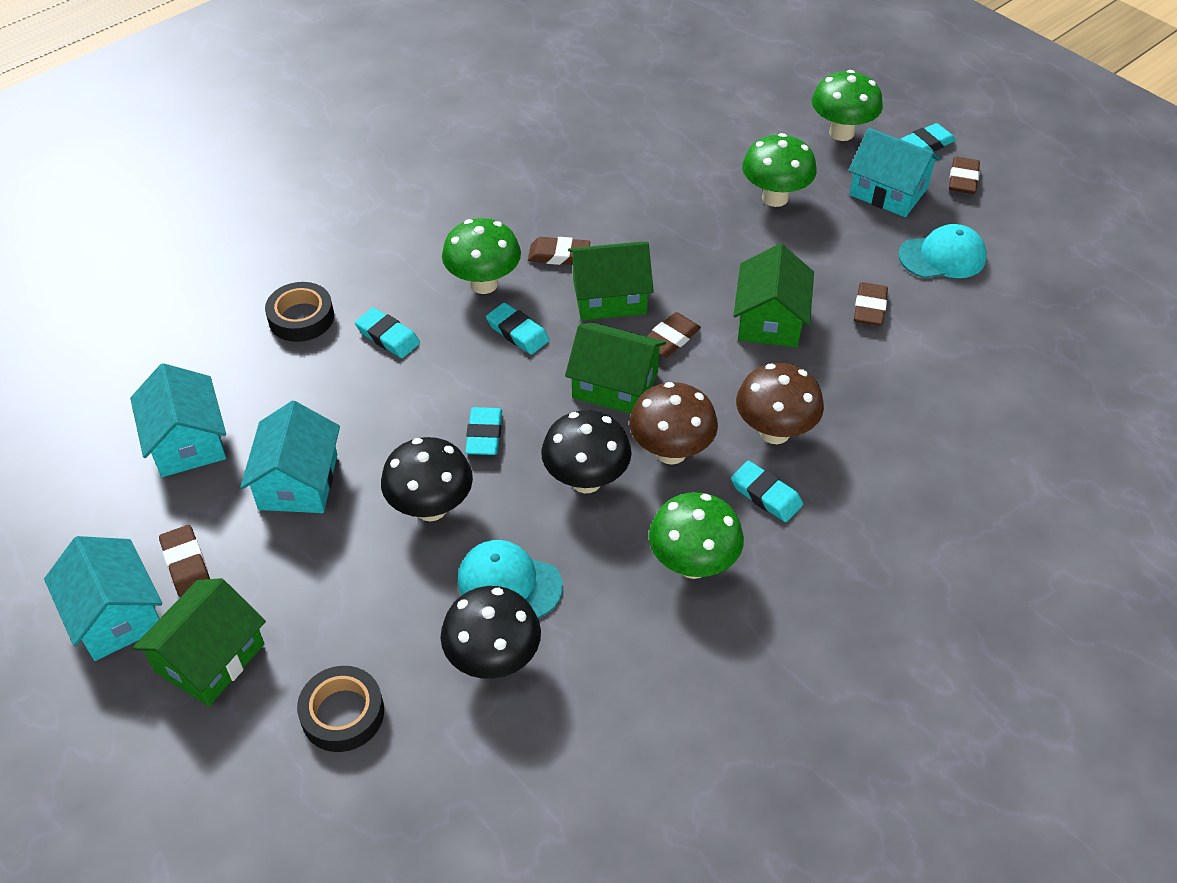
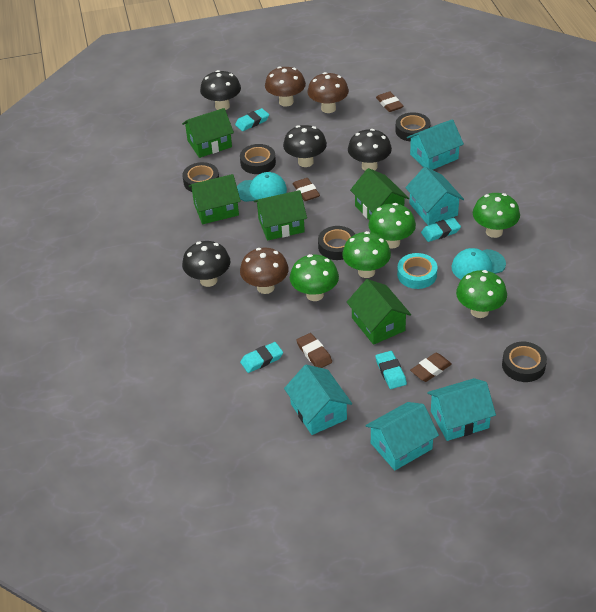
black mushroom: [381,437,473,521] [441,586,541,679] [541,410,632,493] = 3 -> [182,241,231,287] [200,70,241,110] [283,125,327,167] [348,129,392,171] = 4
black tape: [265,282,334,342] [297,666,384,752] = 2 -> [182,162,219,192] [240,144,276,174] [318,226,355,260] [395,112,430,142] [502,342,547,382] = 5
brown eraser: [159,525,210,597] [528,237,590,265] [646,312,701,357] [854,282,888,326] [949,157,980,194] = 5 -> [293,178,320,201] [296,333,332,368] [376,92,403,112] [410,353,452,382] = 4
brown mushroom: [629,382,718,465] [736,363,824,444] = 2 -> [240,248,289,294] [265,66,306,107] [307,72,349,113] = 3
green house: [132,578,266,706] [565,323,666,414] [568,242,654,321] [733,244,814,347] = 4 -> [182,108,234,158] [189,174,241,224] [254,190,307,241] [347,279,411,345] [350,168,409,220] = 5
green mushroom: [442,218,521,294] [649,492,744,579] [742,133,817,207] [812,70,883,141] = 4 -> [290,254,339,301] [342,231,391,278] [368,203,416,249] [456,270,507,318] [473,193,520,238] = 5
turquoise eraser: [355,308,420,358] [465,407,502,455] [486,302,550,355] [731,461,803,522] [901,123,956,151] = 5 -> [235,108,269,131] [240,342,283,373] [375,351,407,389] [421,217,461,242] = 4
turquoise house: [44,536,162,661] [130,363,226,477] [240,401,340,513] [848,128,941,217] = 4 -> [284,365,352,435] [366,402,439,471] [405,167,464,225] [407,119,464,170] [427,378,496,441] = 5
turquoise tape: none = 0 -> [397,253,438,289] = 1

